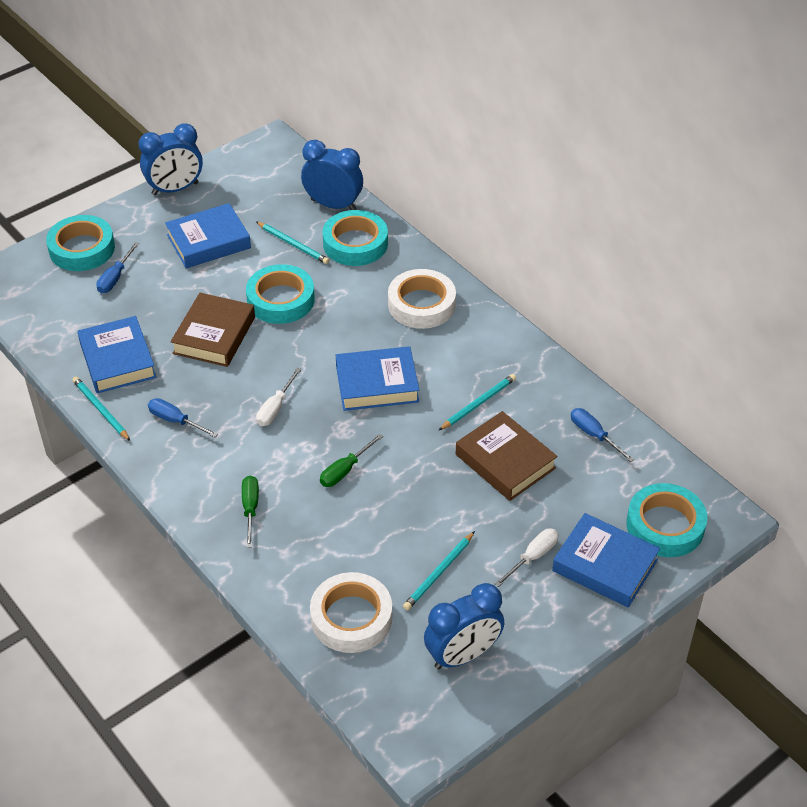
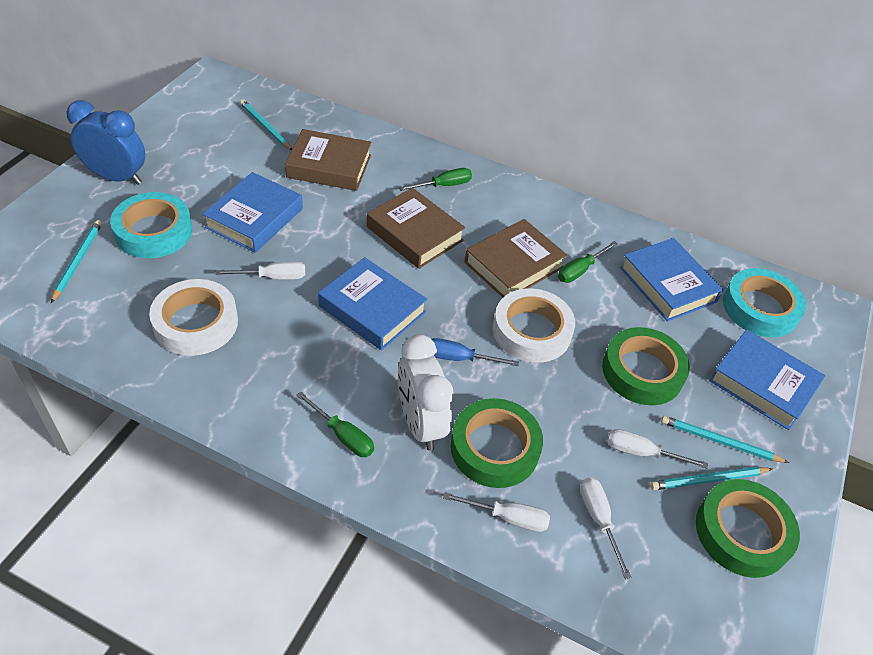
blue clock: [138,123,203,195] [301,140,363,210] [424,583,504,670] = 3 -> [66,100,145,185] = 1
blue screwdriver: [96,242,139,293] [148,398,218,437] [571,408,634,462] = 3 -> [431,338,519,366] = 1
brown book: [170,293,255,367] [456,411,558,501] = 2 -> [285,129,371,191] [367,188,465,269] [465,219,567,297] = 3
green screwdriver: [242,476,259,548] [320,434,383,487] = 2 -> [296,391,374,457] [399,168,472,191] [558,241,618,283] = 3
green tape: none = 0 -> [451,398,543,488] [602,327,690,405] [696,479,800,578] = 3
turquoise tape: [46,215,115,271] [246,264,315,324] [322,210,388,266] [627,483,707,557] = 4 -> [110,192,192,258] [723,268,806,337] = 2
white clock: none = 0 -> [398,334,453,451] = 1
white screwdriver: [256,368,301,426] [494,529,558,587] = 2 -> [215,261,305,280] [443,492,550,532] [580,477,631,579] [607,429,708,468] = 4

